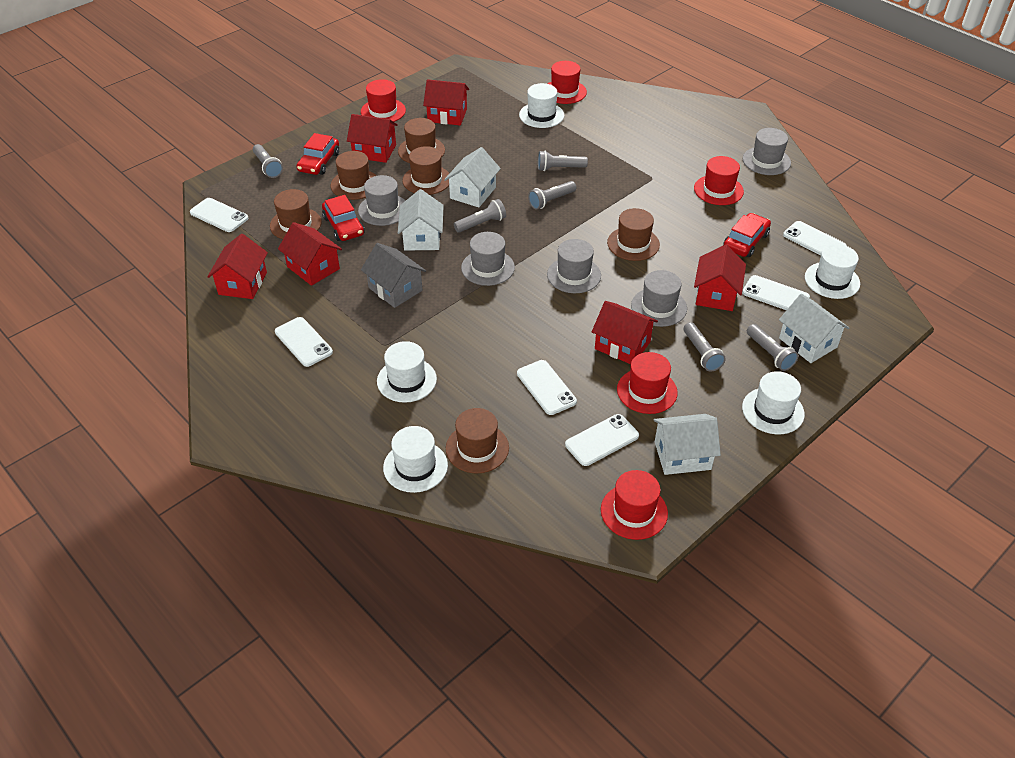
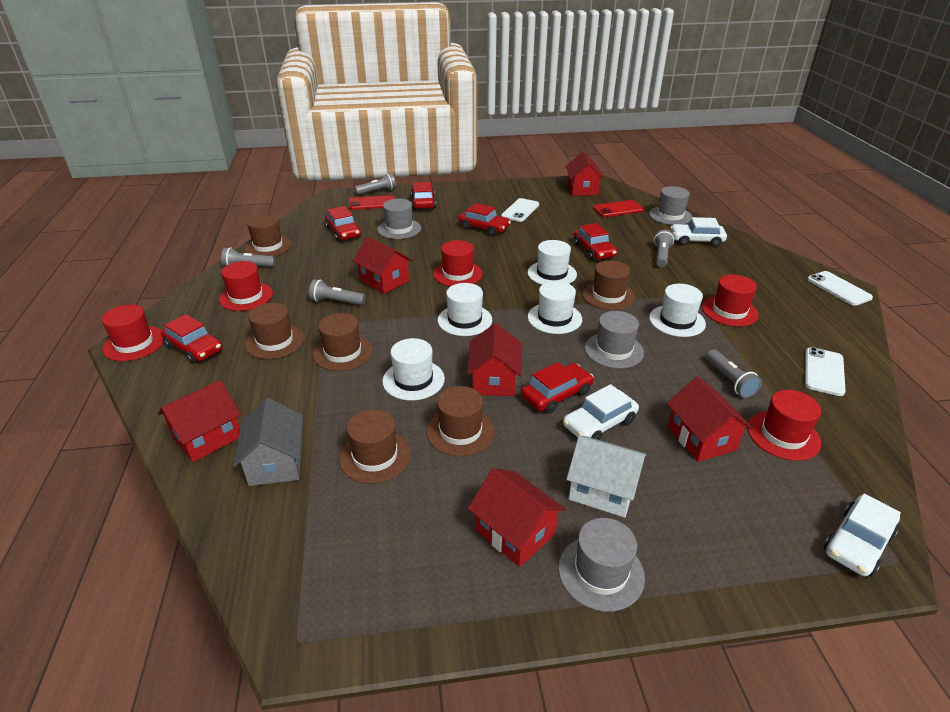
grey flashlight: [253,144,283,178] [454,199,506,233] [528,181,577,210] [538,150,588,171] [684,322,726,372] [747,324,798,371] = 6 -> [221,247,275,267] [309,279,365,305] [354,173,396,195] [654,230,674,267] [706,350,762,398] = 5
grey hat: [358,175,405,226] [461,232,515,286] [547,239,601,293] [631,270,687,327] [743,128,791,175] = 5 -> [377,199,421,239] [558,518,645,612] [585,311,644,369] [649,186,692,225] = 4
red car: [296,133,339,175] [322,195,365,241] [723,213,771,257] = 3 -> [161,314,222,364] [325,206,361,241] [411,182,436,209] [459,203,511,236] [521,362,593,414] [574,223,617,260] = 6
red phone: none = 0 -> [349,195,395,210] [593,200,644,217] = 2
white car: none = 0 -> [563,384,639,440] [670,217,727,246] [824,494,901,576] = 3
white house: [398,189,444,251] [444,147,501,207] [654,414,721,475] [779,294,849,363] = 4 -> [566,436,646,518] = 1
white phone: [190,198,248,232] [275,317,333,367] [517,360,577,415] [565,414,639,466] [742,275,810,310] [783,221,847,256] = 6 -> [501,198,539,222] [805,347,846,396] [807,271,873,306] = 3

